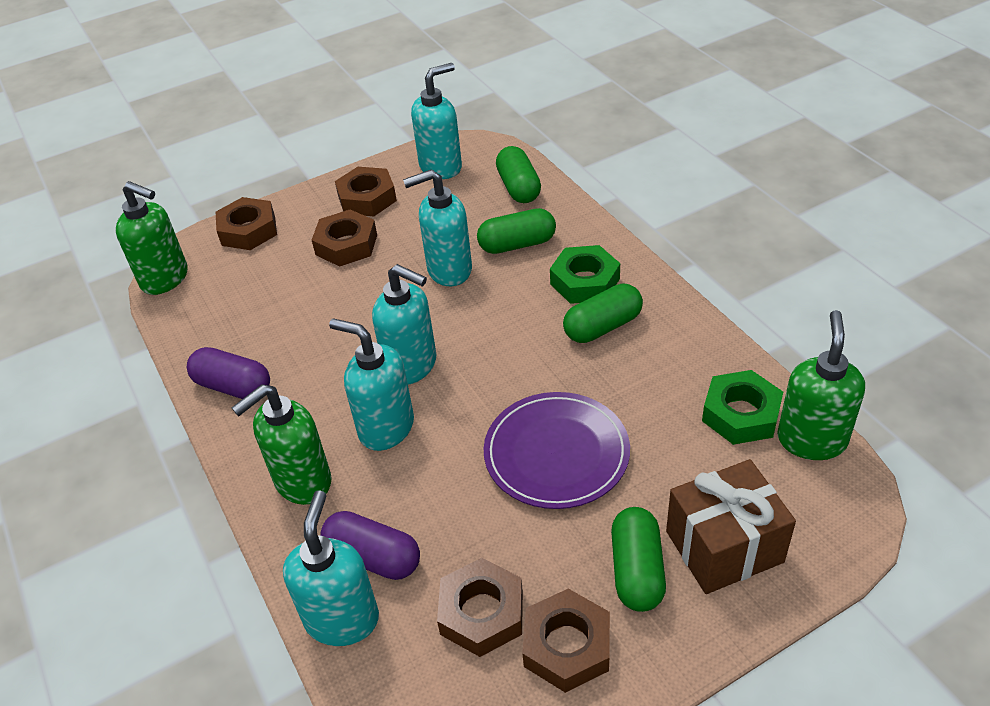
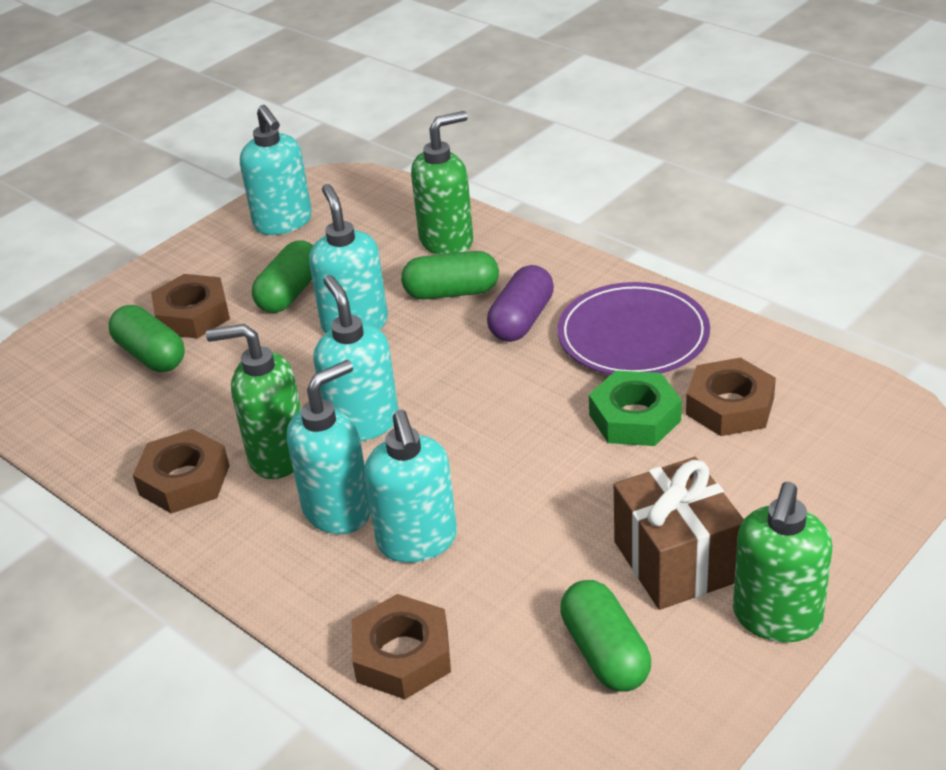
brown nut: [216,197,277,250] [312,210,377,267] [335,167,397,216] [437,558,523,657] [522,589,610,693] = 5 -> [133,429,229,514] [151,274,230,339] [352,594,451,699] [686,358,776,436] = 4
green nut: [550,245,620,304] [702,370,783,445] = 2 -> [589,371,682,446] = 1
purple capsule: [187,347,270,399] [320,511,420,580] = 2 -> [487,265,554,342] = 1

